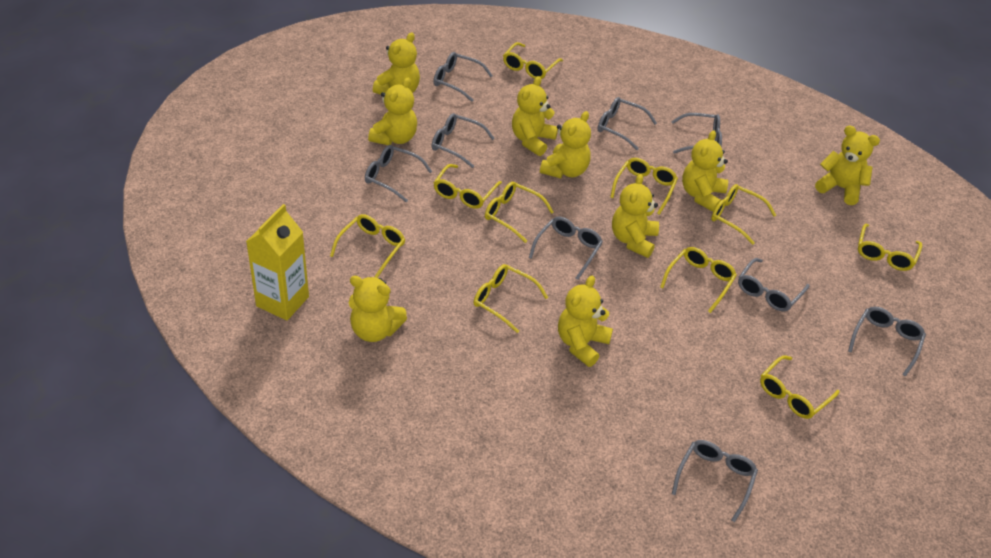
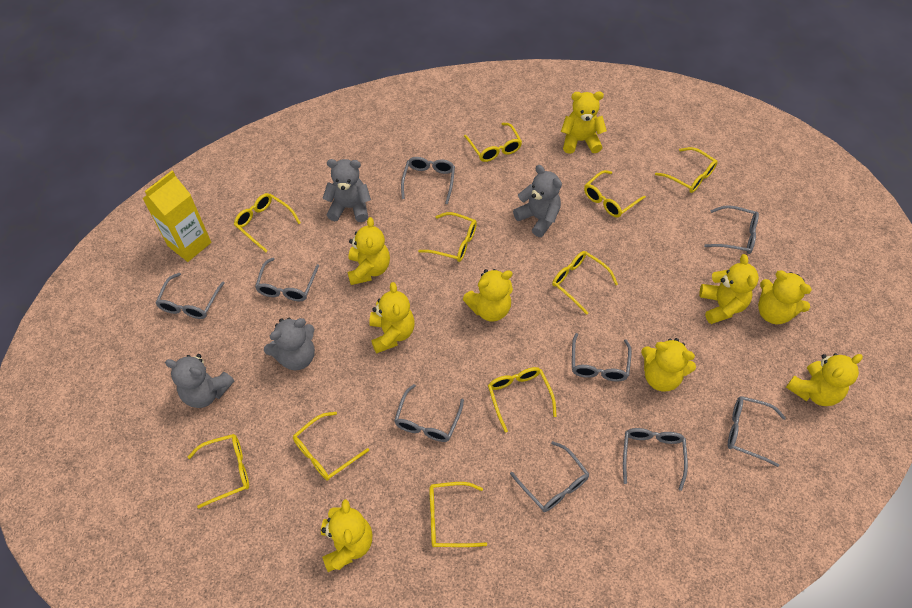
grey teddy bear: none = 0 -> [165,354,234,408] [264,318,315,370] [322,159,371,222] [513,165,562,237] = 4

